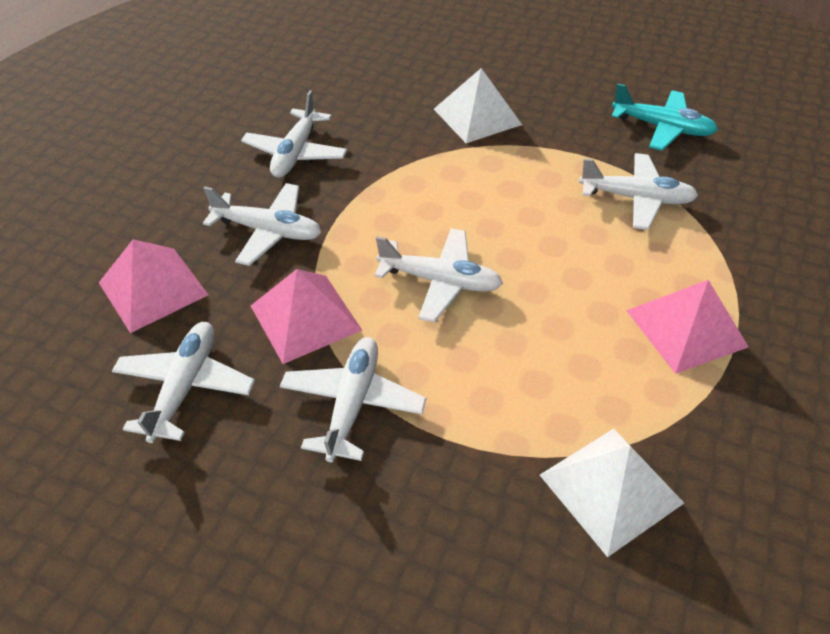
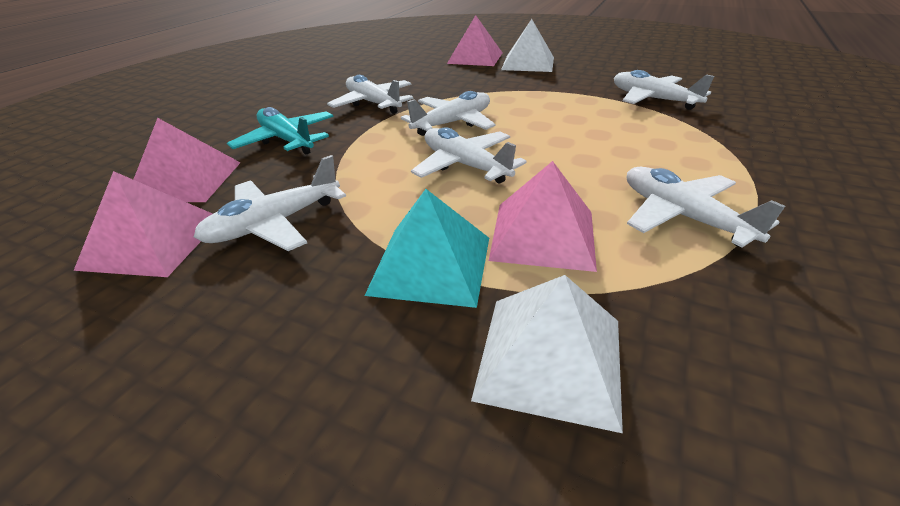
pink pyramid: [99,239,208,333] [251,269,362,364] [626,280,748,374] = 3 -> [73,171,213,277] [133,118,241,202] [447,15,502,66] [489,161,597,272] = 4
turquoise pyramid: none = 0 -> [365,189,489,308] = 1

